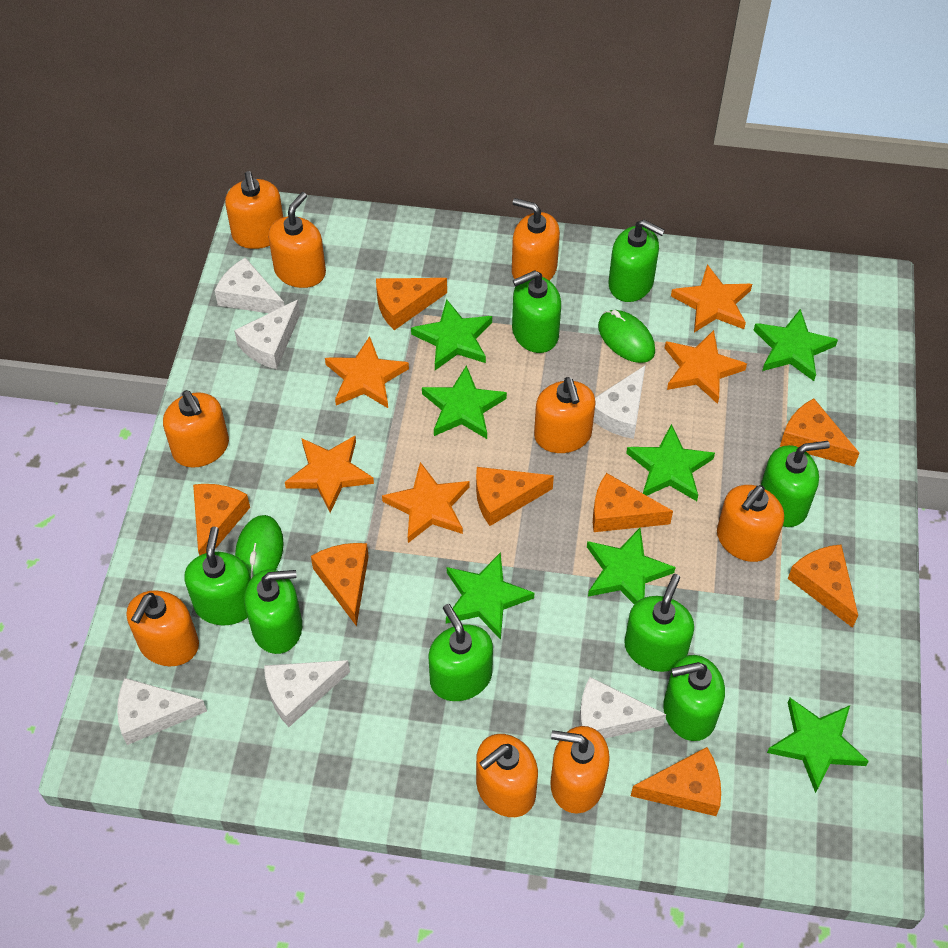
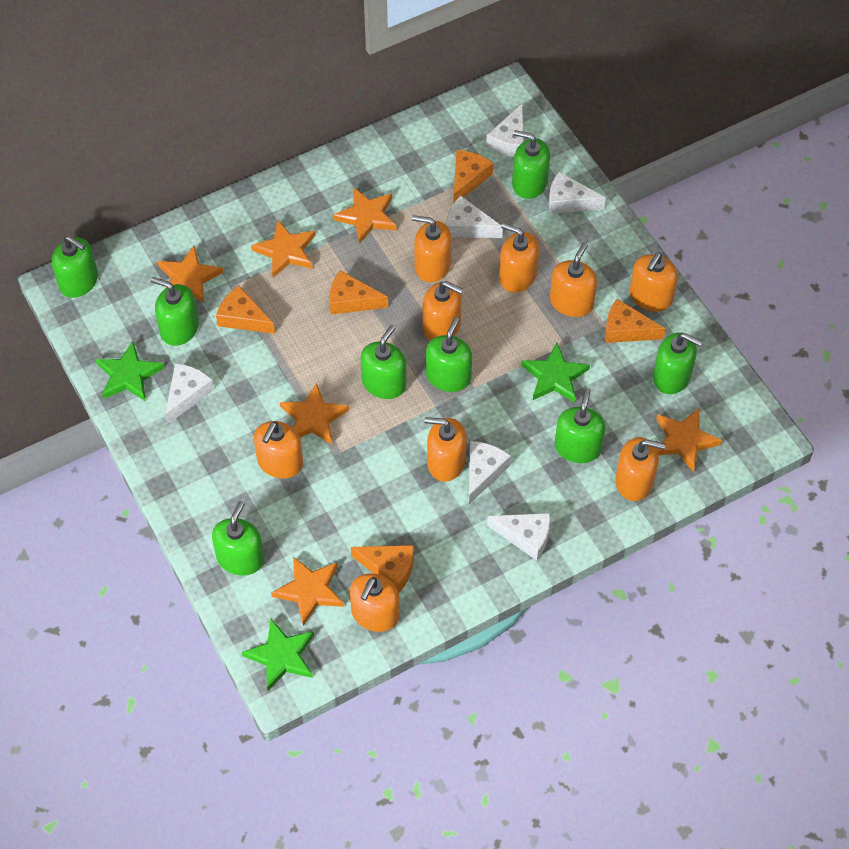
green mouse: [235,515,284,578] [598,310,655,363] = 2 -> none = 0
green star: [411,299,492,370] [422,365,507,439] [446,552,534,640] [587,528,676,604] [626,424,715,501] [754,309,838,381] [767,698,869,793] = 7 -> [95,341,164,401] [242,619,314,691] [521,342,590,403] = 3
orange cheese: [193,484,250,556] [311,543,369,626] [376,278,447,330] [476,467,554,526] [593,473,673,532] [631,747,721,816] [780,398,859,467] [788,544,858,628] = 8 -> [216,286,275,334] [330,270,388,315] [351,545,414,593] [454,150,493,202] [605,299,666,343] = 5
orange star: [285,436,374,513] [325,336,409,408] [382,462,470,543] [665,330,747,404] [671,264,752,332] = 5 -> [157,246,223,303] [251,220,315,278] [271,556,344,626] [280,383,349,444] [333,187,396,244] [656,408,722,472] = 6

